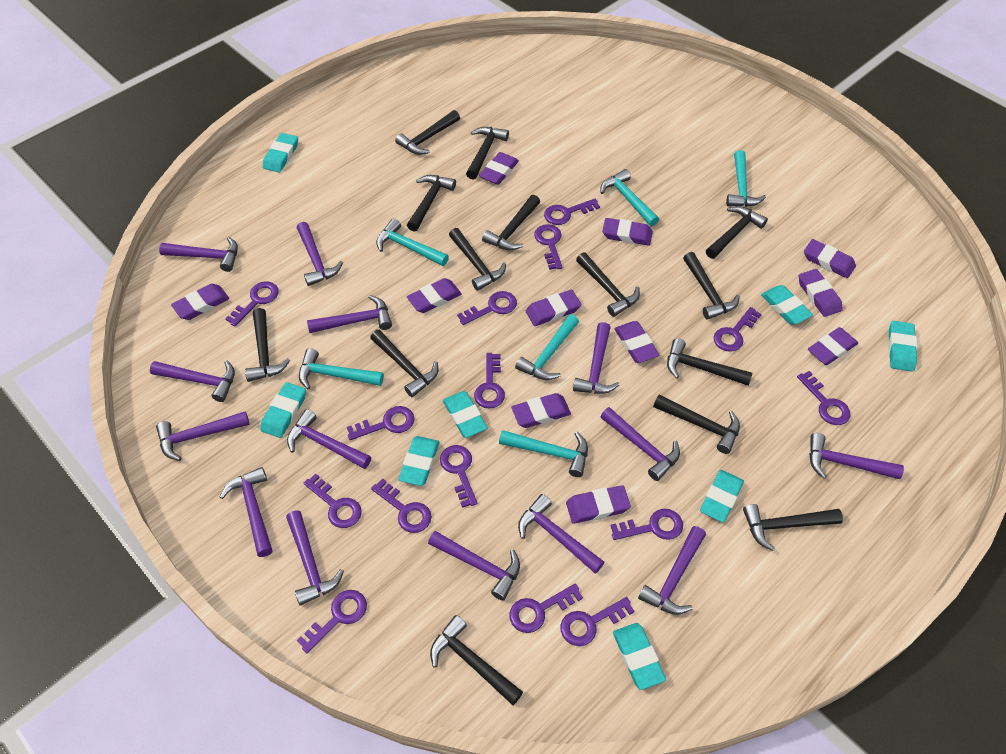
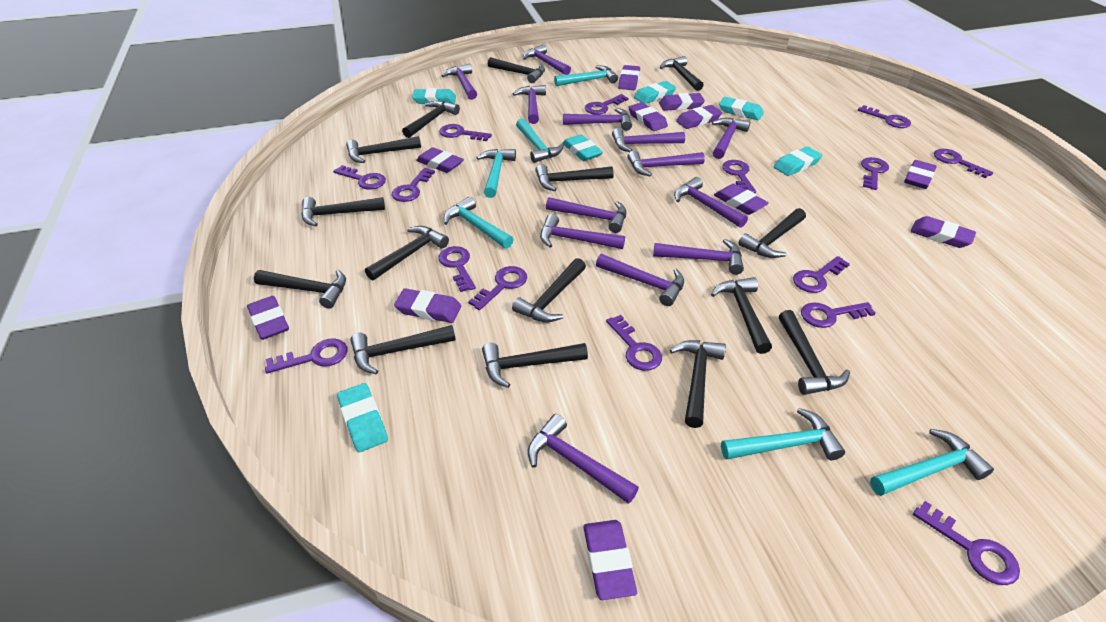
black hammer: [245,308,290,382] [370,330,438,397] [395,110,460,155] [407,175,456,232] [430,615,523,705] [449,228,506,291] [466,127,509,180] [482,195,540,251] [576,252,640,317] [653,395,740,454] [667,338,752,386] [683,252,740,320] [706,206,768,259] [743,504,843,551] = 14 -> [254,269,346,309] [302,197,385,227] [346,136,421,163] [350,325,456,375] [365,226,449,281] [402,100,460,138] [482,343,588,388] [488,57,545,83] [512,258,586,322] [535,164,614,191] [660,56,704,91] [670,340,726,428] [711,277,772,354] [738,208,806,258] [779,310,850,395] = 15
purple hammer: [150,360,235,402] [156,411,249,461] [159,237,238,272] [220,467,273,557] [286,511,344,606] [287,409,371,469] [297,222,343,286] [307,295,392,333] [428,531,520,601] [518,494,604,574] [573,322,619,394] [600,407,680,481] [638,526,706,615] [809,433,904,479] = 14 -> [441,64,477,100] [513,85,546,124] [523,44,571,75] [528,414,639,504] [540,214,625,249] [546,197,627,233] [563,108,632,131] [596,254,684,306] [612,128,685,152] [627,150,705,176] [653,239,744,275] [674,177,748,228] [712,118,750,159] = 13
turquoise eraser: [260,382,306,438] [263,133,298,172] [398,436,440,486] [443,391,488,438] [613,623,666,690] [700,470,744,523] [761,285,813,325] [888,321,917,372] = 8 -> [337,383,388,452] [412,88,456,104] [562,134,603,161] [634,81,676,104] [719,97,764,120] [774,146,822,176] = 6

